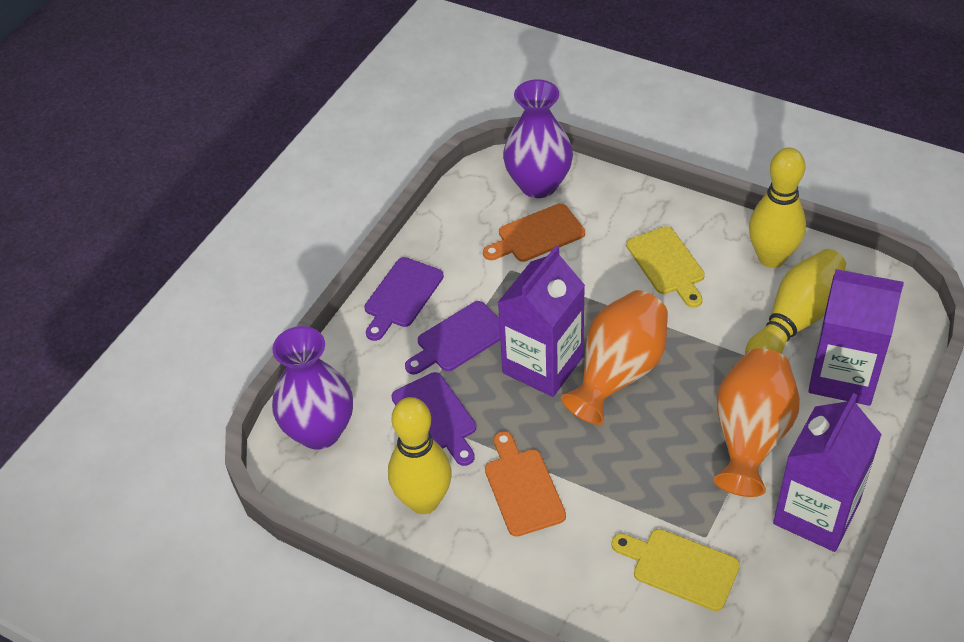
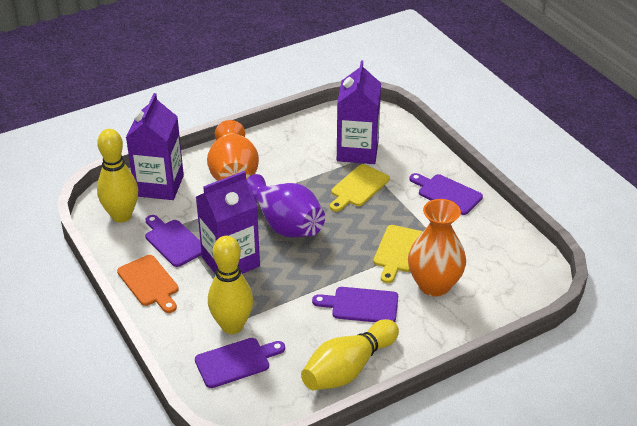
orange cutting board: [483,203,585,262] [485,431,566,537] = 2 -> [117,255,179,313] = 1
purple cutting board: [364,257,444,341] [391,372,476,466] [405,301,500,375] = 3 -> [145,215,202,267] [195,338,285,388] [312,287,398,322] [410,173,483,215] = 4
purple vase: [272,326,353,450] [503,79,573,198] = 2 -> [247,174,325,237] = 1

